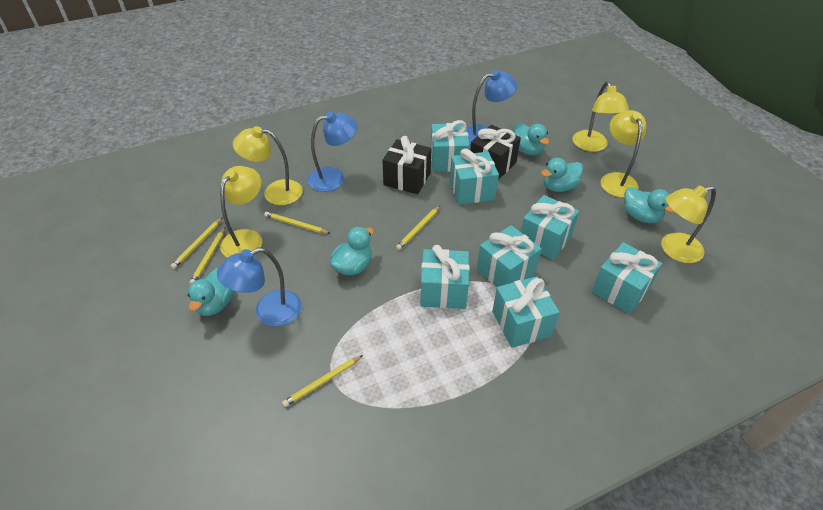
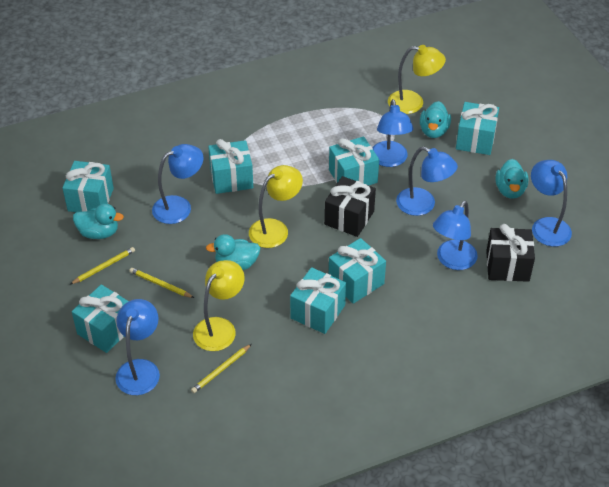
blue lamp: [217,247,302,327] [307,112,358,192] [467,70,517,145] = 3 -> [115,299,160,395] [152,144,203,224] [372,99,413,167] [396,147,458,216] [433,201,478,270] [531,160,572,247] = 6
turquoise duck: [188,268,234,316] [330,227,374,275] [513,122,549,155] [541,158,583,192] [624,187,675,223] = 5 -> [73,204,124,239] [206,234,260,270] [420,101,451,138] [496,159,528,199] = 4
yellow lamp: [220,166,262,257] [233,126,303,205] [572,81,629,152] [600,110,646,198] [661,185,716,263] = 5 -> [193,260,245,351] [249,165,303,248] [388,45,446,114] = 3
yellow pencil: [171,217,223,269] [189,227,225,284] [264,212,331,234] [282,355,363,407] [396,206,440,250] = 5 -> [70,247,135,284] [129,268,194,298] [191,344,251,393] = 3

